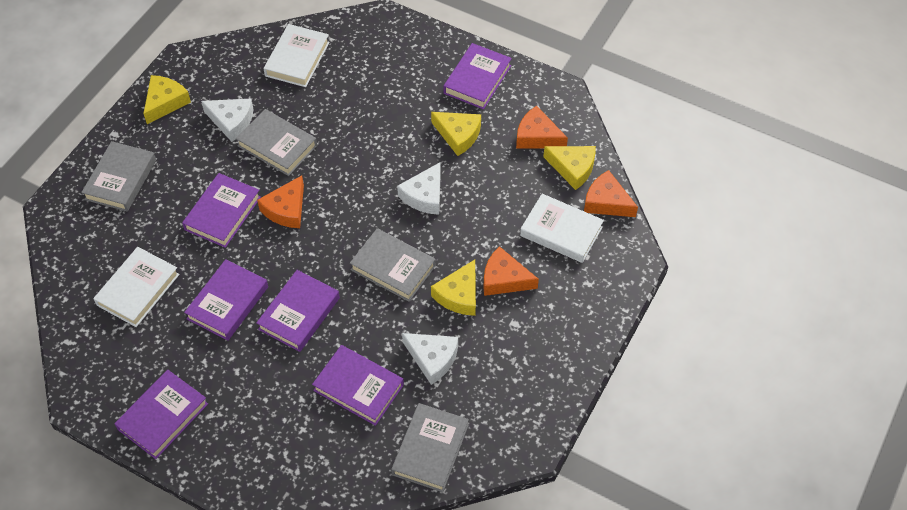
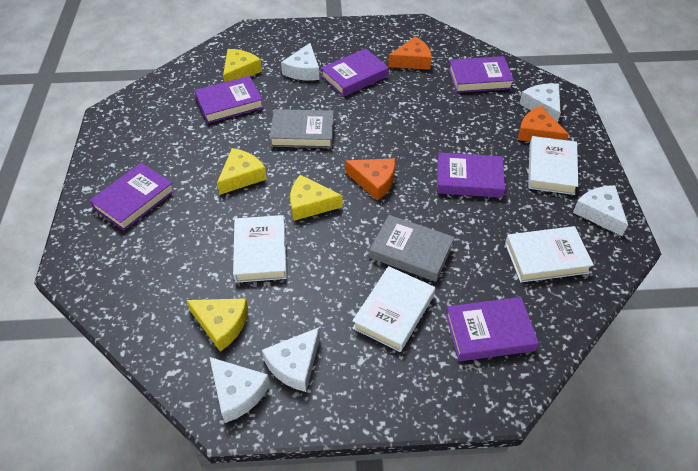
grey book: [81,141,156,212] [236,109,317,176] [350,228,436,302] [391,403,469,492] = 4 -> [270,109,334,148] [369,215,454,282] = 2
orange cheese: [257,175,304,228] [483,246,539,296] [516,106,568,148] [584,170,638,217] = 4 -> [345,158,395,201] [388,36,432,70] [517,106,569,142] = 3
white book: [93,247,180,327] [264,24,330,87] [520,194,604,263] = 3 -> [233,215,287,283] [352,266,435,352] [505,226,594,282] [528,136,578,195] = 4
white cheese: [201,99,254,142] [397,162,441,215] [402,333,458,385] = 3 -> [210,357,270,423] [262,327,320,392] [281,43,320,81] [519,83,561,122] [573,185,628,236] = 5

